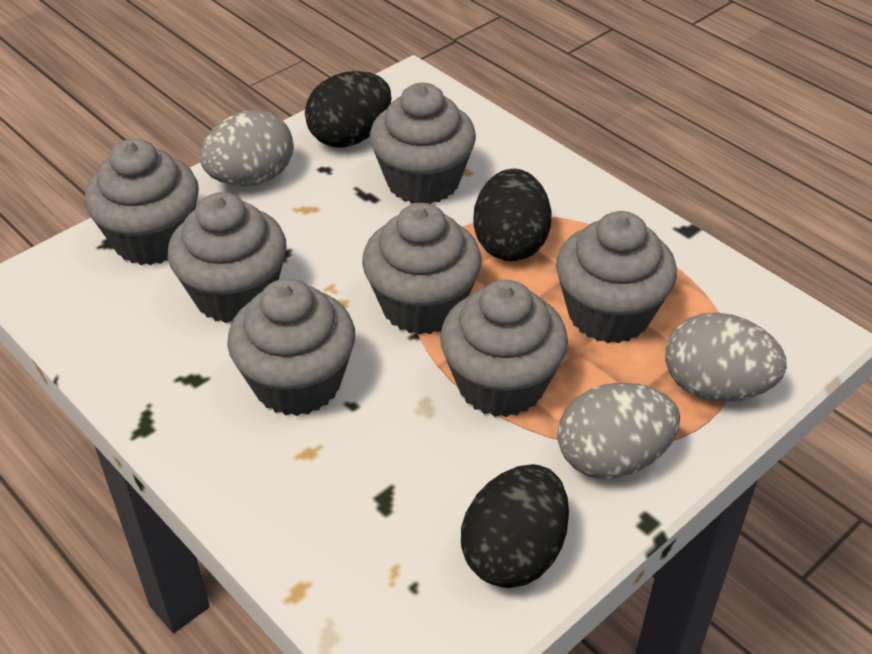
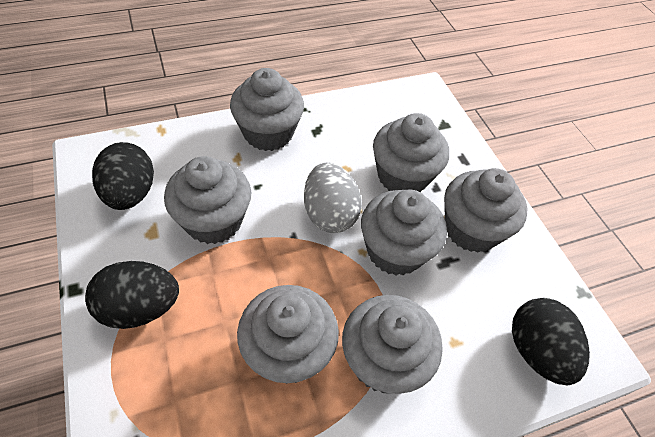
grey egg: [200,110,294,186] [557,382,680,479] [665,312,787,401] = 3 -> [304,162,362,233] = 1

